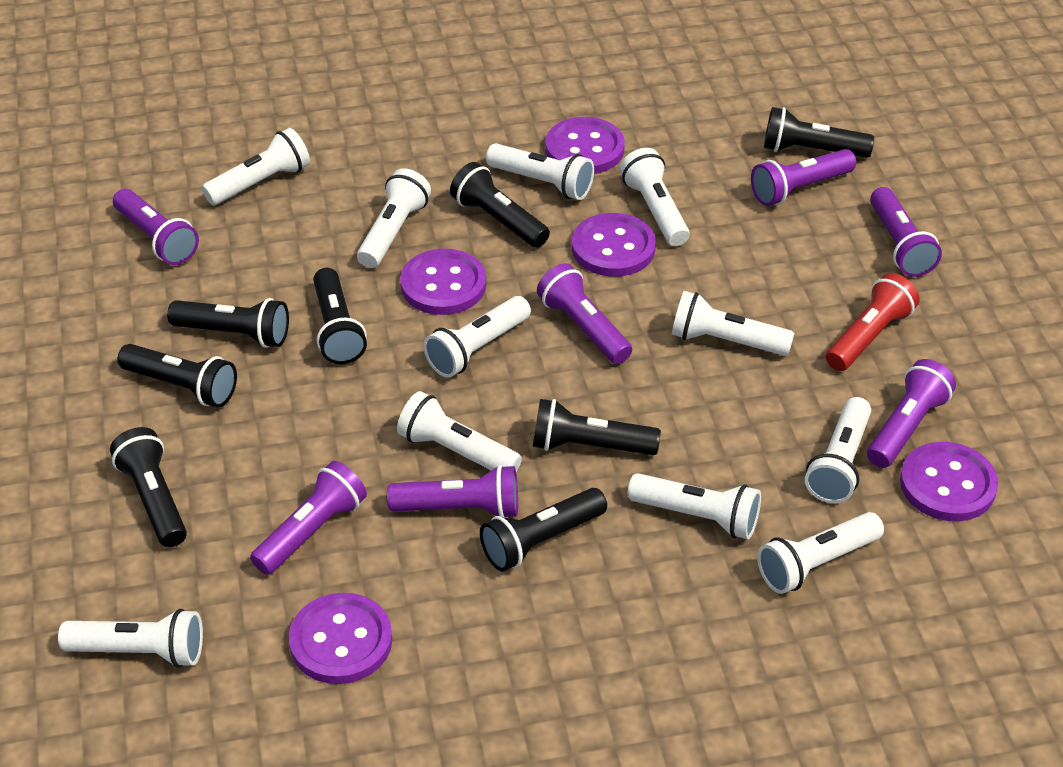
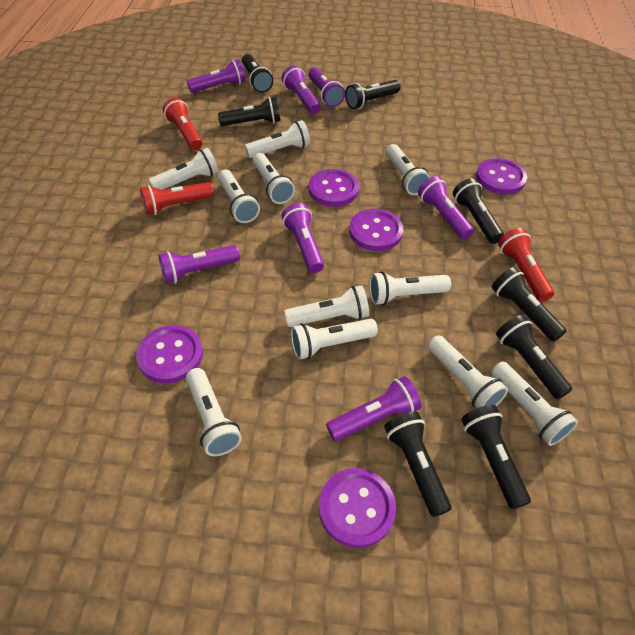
red flashlight: [826,273,920,371] = 1 -> [140,182,214,216] [163,97,203,150] [498,228,554,302] = 3

